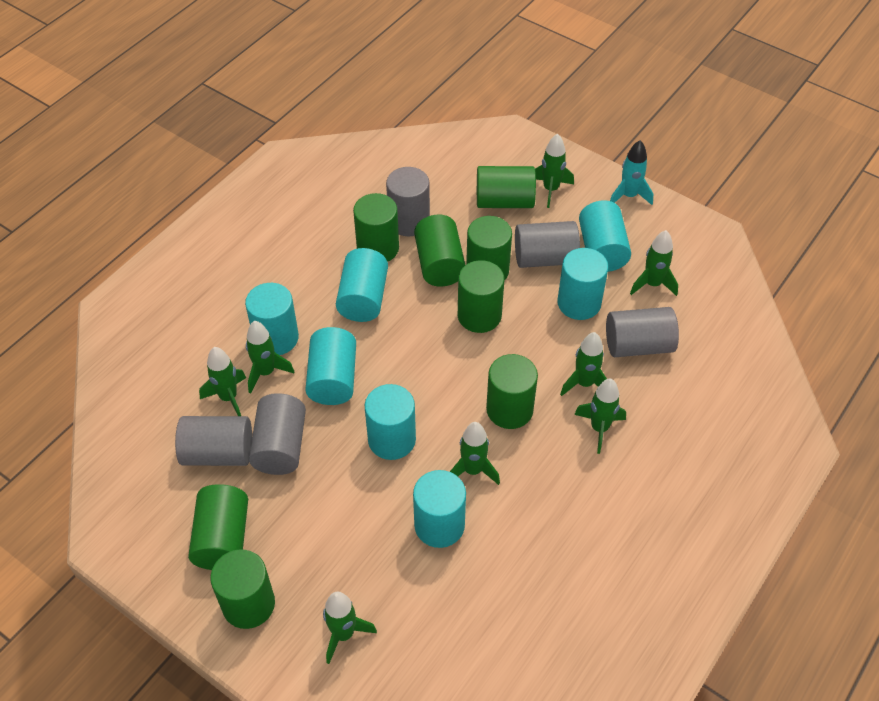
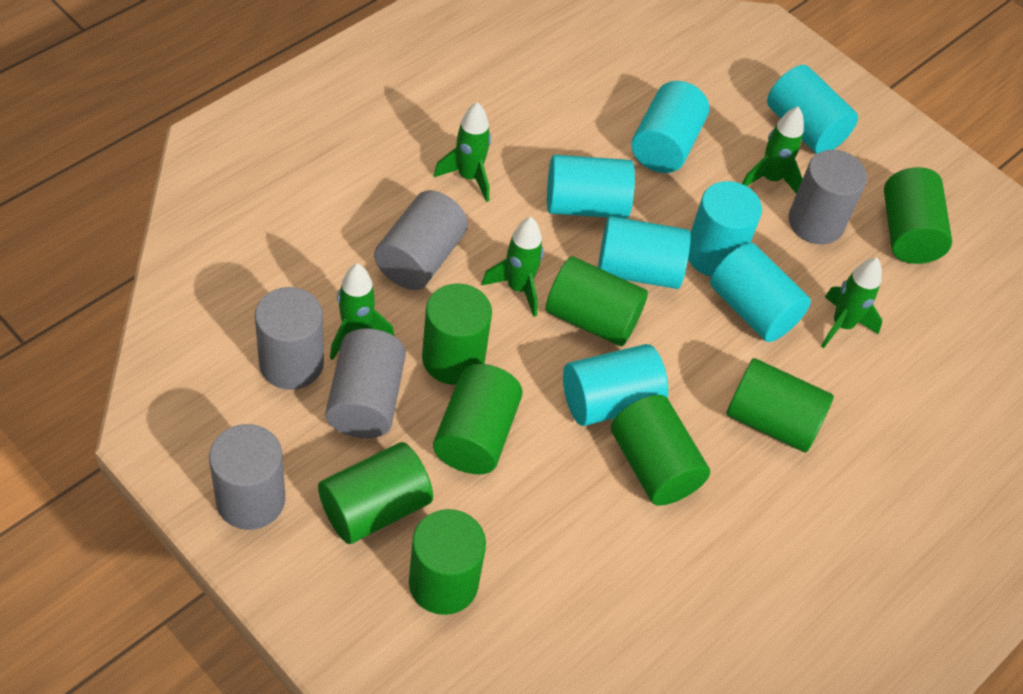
green rocket: [199,347,246,416] [246,321,294,393] [323,592,377,664] [450,422,500,485] [535,134,574,208] [560,332,607,396] [574,378,626,454] [630,230,678,296] = 8 -> [330,264,394,360] [434,102,491,202] [481,217,544,317] [742,106,804,194] [821,257,882,348] = 5
turquoise rocket: [610,140,653,205] = 1 -> none = 0

